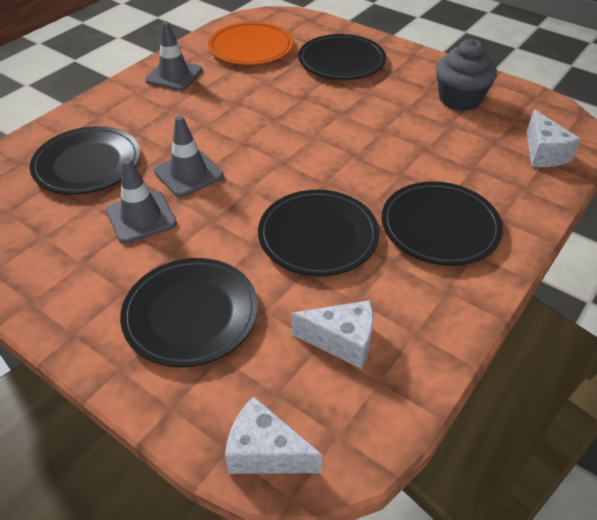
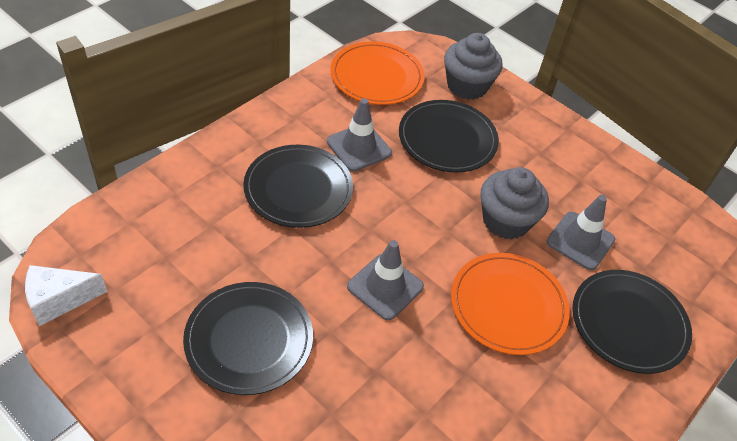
black plate: [30,126,140,195] [120,258,258,367] [258,190,379,276] [298,34,386,80] [382,181,503,266] = 5 -> [183,282,313,395] [243,145,353,228] [399,100,499,173] [573,270,692,374] = 4
grey cupcake: [436,39,497,111] = 1 -> [444,33,503,100] [480,167,549,239] = 2
orange plate: [208,22,293,65] = 1 -> [330,42,425,105] [451,253,570,355] = 2
white cheese: [225,396,322,474] [292,300,373,369] [527,110,581,167] = 3 -> [25,265,107,326] = 1

